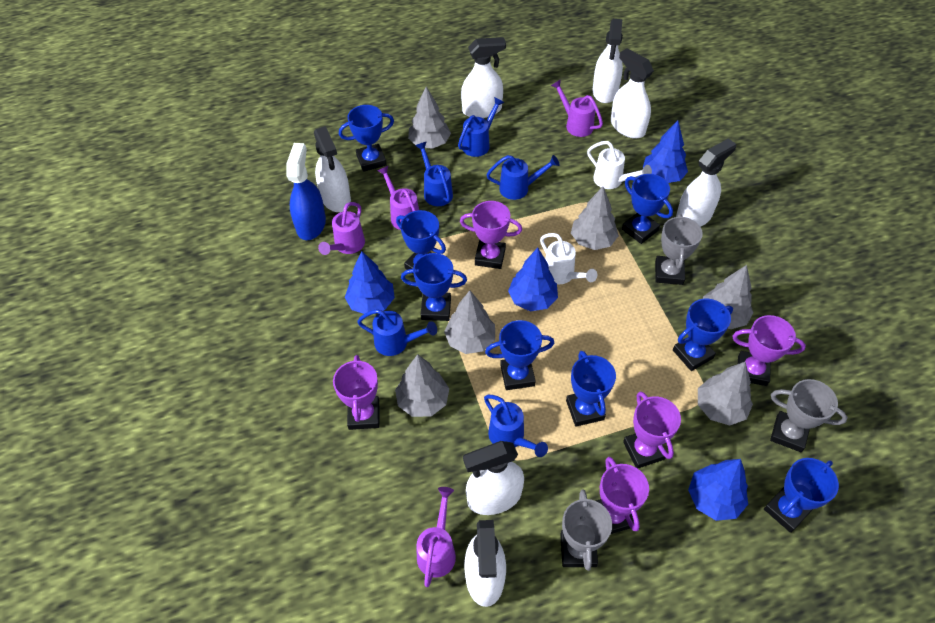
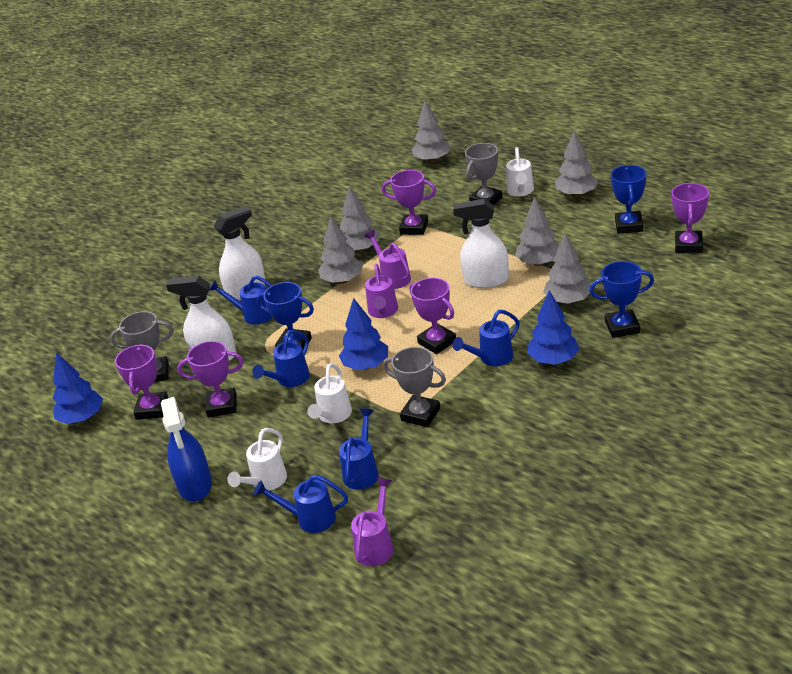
blue tree: [344,251,395,314] [508,248,558,311] [643,120,688,183] [688,459,748,521] = 4 -> [53,352,103,424] [339,298,388,370] [527,290,579,365] = 3
blue trophy: [339,105,394,172] [396,210,446,270] [401,253,467,321] [485,320,554,390] [566,351,616,427] [622,174,673,244] [673,299,733,371] [764,458,839,533] = 8 -> [257,282,314,350] [589,261,654,338] [611,165,646,234] = 3
purple watering can: [318,202,365,255] [378,166,419,230] [417,487,456,587] [551,79,603,137] = 4 -> [351,478,394,566] [364,230,411,289] [365,264,398,318] = 3
white spray bottle: [314,126,351,212] [461,37,506,118] [463,441,524,515] [464,520,506,607] [593,19,623,103] [611,48,654,139] [676,138,736,227] = 7 -> [166,276,236,361] [214,206,266,300] [453,199,509,288] = 3
white watering can: [540,233,597,284] [587,141,652,189] = 2 -> [227,428,287,490] [307,363,352,423] [506,147,534,196] = 3

